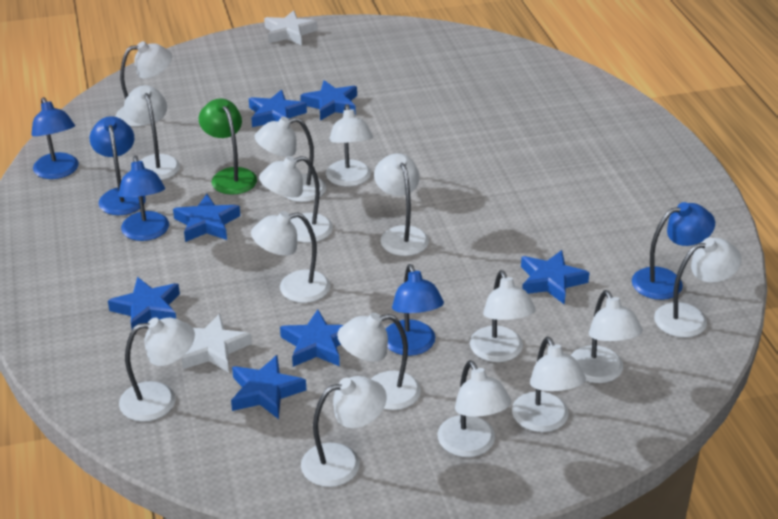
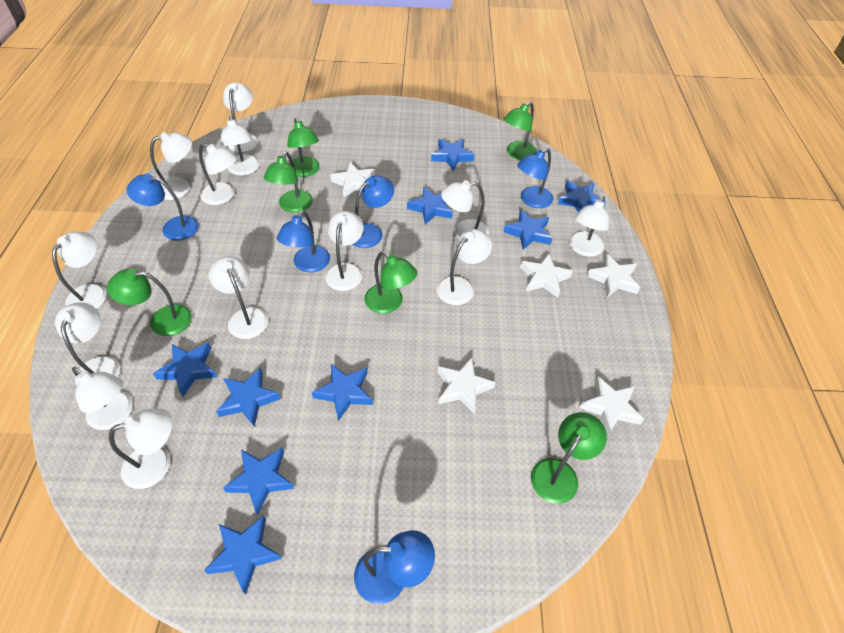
blue star: [108,277,180,329] [173,194,240,242] [231,355,306,419] [249,90,307,127] [280,310,343,367] [300,80,357,121] [521,250,590,304] = 7 -> [153,343,217,397] [204,515,282,594] [216,368,281,427] [223,448,294,515] [312,364,373,421] [407,187,453,224] [431,139,475,171] [504,210,552,250] [558,181,606,212] = 9
green lamp: [199,99,257,195] = 1 -> [107,269,192,336] [264,152,313,213] [287,117,320,177] [364,251,417,314] [504,102,537,160] [531,412,607,504] = 6
white lamp: [116,41,172,127] [119,317,195,422] [124,85,180,180] [251,211,330,303] [254,117,326,202] [259,156,333,243] [301,376,386,487] [326,104,373,187] [337,313,421,410] [374,153,429,256] [438,360,511,457] [470,270,536,362] [512,337,586,432] [571,290,643,383] [654,237,742,338] = 15 -> [52,232,107,309] [55,302,120,386] [72,367,133,430] [109,408,172,489] [150,132,192,200] [199,143,237,205] [209,256,268,339] [220,116,260,176] [223,82,258,152] [325,211,364,291] [437,229,492,305] [441,180,489,239] [569,196,609,257] = 13
white star: [182,313,252,373] [264,10,317,45] = 2 -> [330,162,375,198] [437,357,495,415] [520,254,573,298] [579,376,644,435] [587,254,640,298] = 5

